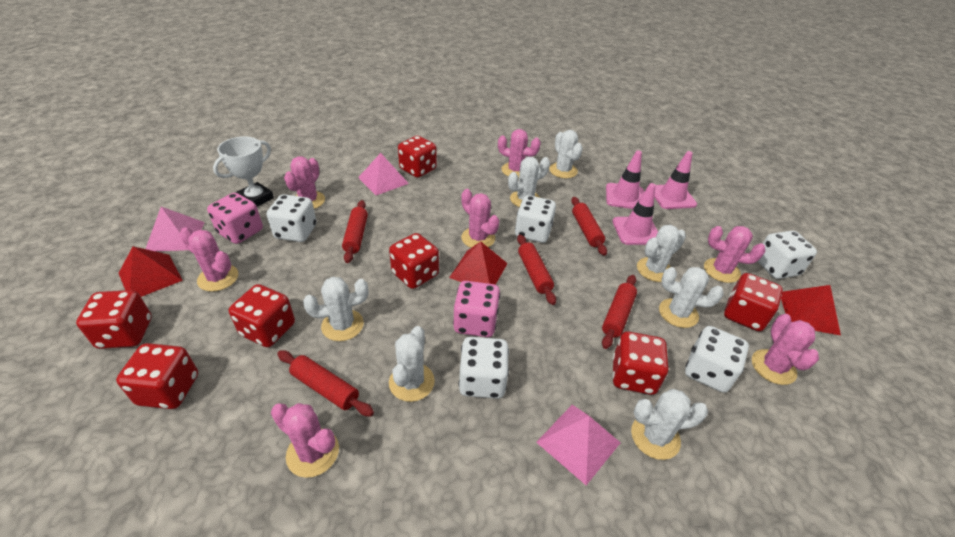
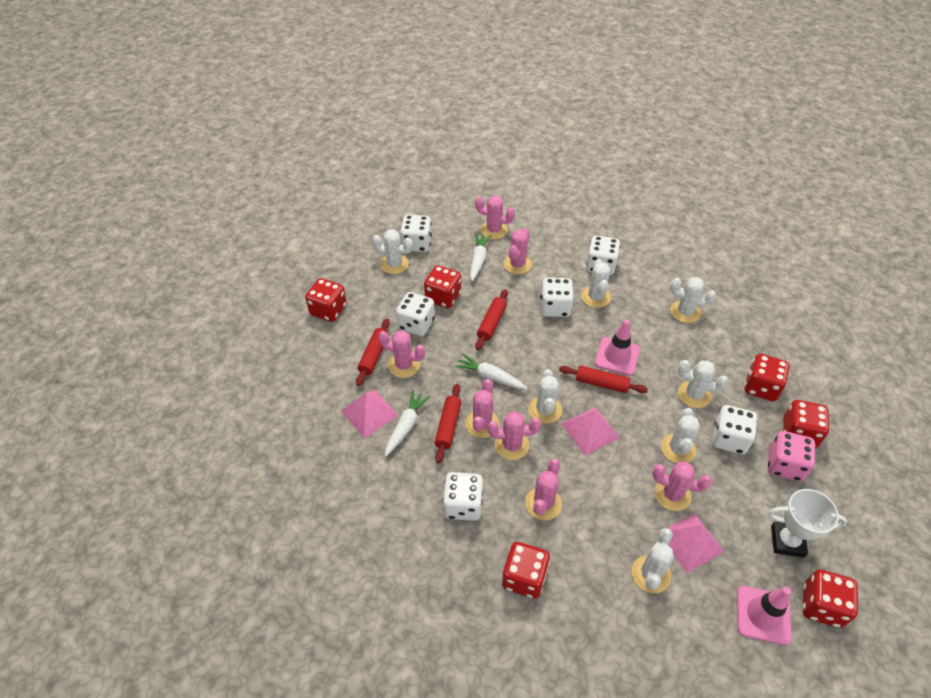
pink dice: [207,193,263,244] [453,281,500,337] = 2 -> [768,431,815,481] = 1
pink traffic cone: [606,151,644,209] [612,183,658,245] [654,151,697,209] = 3 -> [595,319,640,375] [737,586,792,645] = 2
red dice: [76,290,152,349] [116,343,198,409] [229,284,295,347] [389,233,439,289] [398,136,437,178] [612,331,668,395] [724,273,783,331] = 7 -> [305,278,347,322] [424,265,461,309] [502,542,550,599] [745,354,790,401] [783,400,829,448] [803,570,858,628] = 6
red pyramid: [119,246,183,297] [449,241,508,285] [781,285,841,335] = 3 -> none = 0
red rolling pin: [277,350,374,417] [342,200,368,263] [517,234,556,305] [571,197,607,256] [602,275,637,349] = 5 -> [356,319,390,386] [434,384,462,463] [475,289,508,350] [559,365,648,393] = 4
white carrot: none = 0 -> [385,390,430,456] [455,354,527,389] [470,234,491,281] = 3
white dice: [267,194,316,242] [459,337,509,399] [515,195,556,243] [685,326,749,393] [757,231,817,279] = 5 -> [396,292,435,336] [400,215,432,252] [443,472,483,521] [540,278,574,317] [586,235,620,275] [712,405,757,454] = 6

